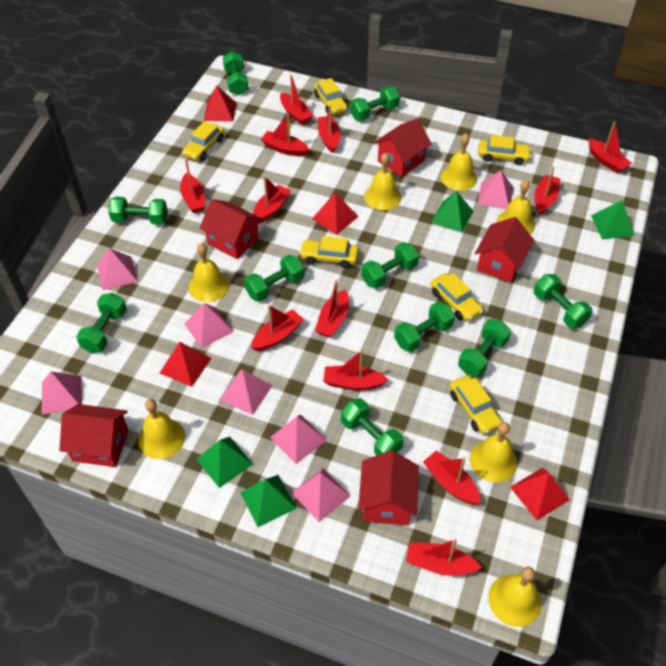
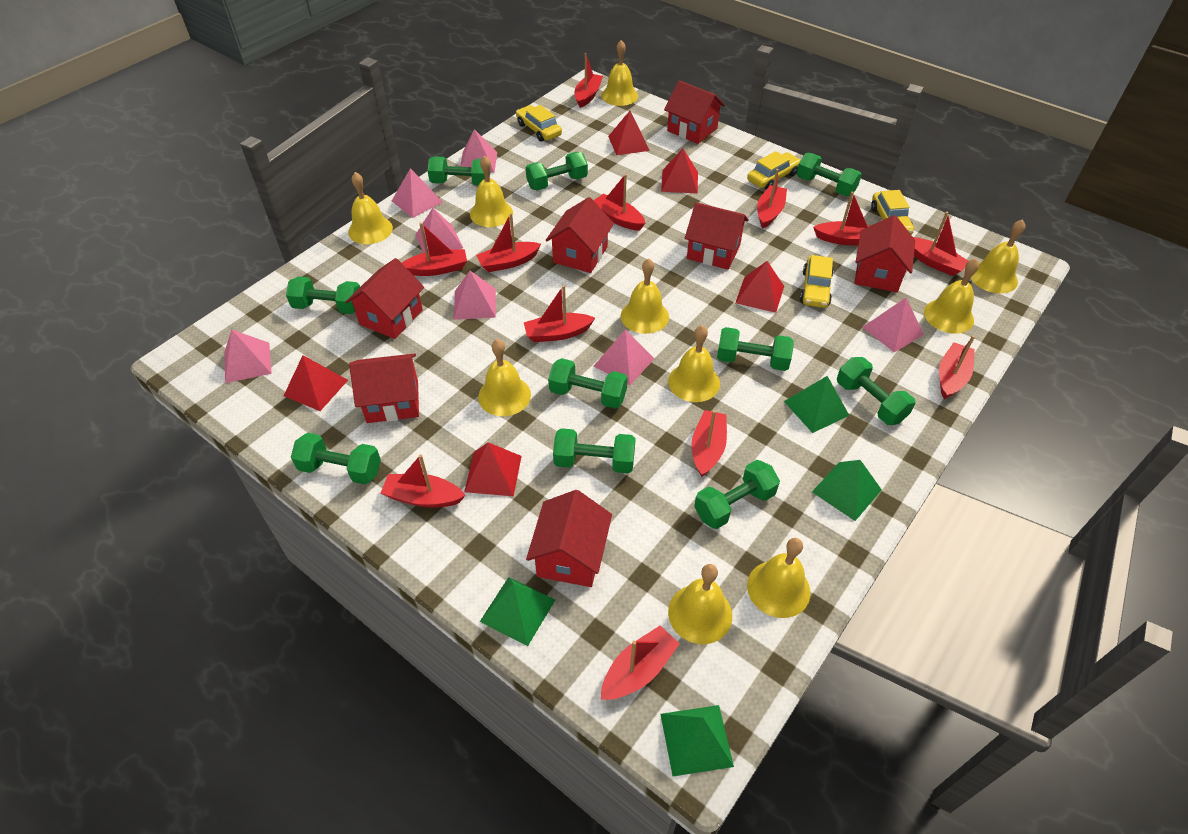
red house: [59,404,129,467] [200,199,262,259] [358,451,419,525] [374,118,432,177] [475,217,534,283] = 5 -> [346,258,424,339] [349,354,419,423] [526,490,612,587] [546,197,614,273] [664,80,725,144] [685,202,749,270] [854,215,915,292] = 7
red pyramid: [160,342,212,387] [204,86,236,122] [312,192,358,235] [510,468,570,520] = 4 -> [284,355,348,411] [464,442,522,496] [608,111,650,155] [661,149,698,194] [735,261,784,313] = 5
yellow bell: [138,399,185,459] [188,243,229,302] [364,153,402,210] [441,133,477,191] [470,422,517,482] [488,567,542,627] [496,179,535,234] = 7 -> [348,172,393,244] [470,156,513,227] [478,339,531,416] [601,40,638,106] [621,258,669,334] [668,325,720,402] [668,564,732,644] [747,538,810,618] [924,258,979,334] [971,219,1026,293] = 10
yellow car: [182,121,224,161] [299,236,359,268] [314,78,347,115] [431,273,483,321] [450,375,502,434] [478,135,532,165] = 6 -> [516,105,562,142] [747,151,801,189] [800,255,834,308] [871,190,914,235] = 4

